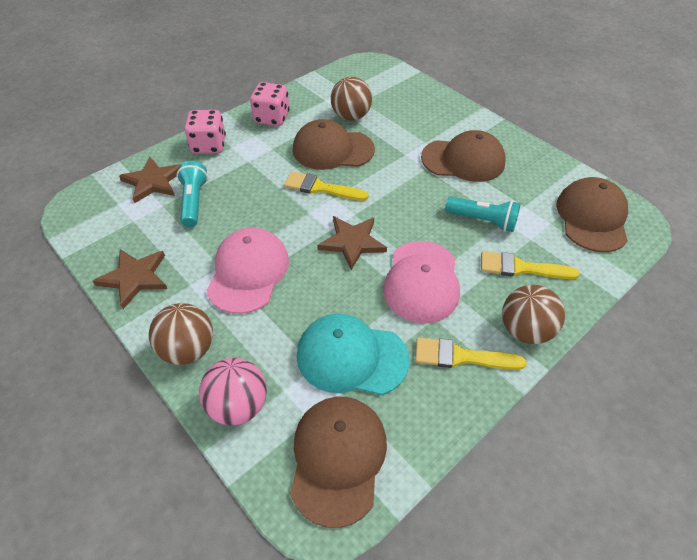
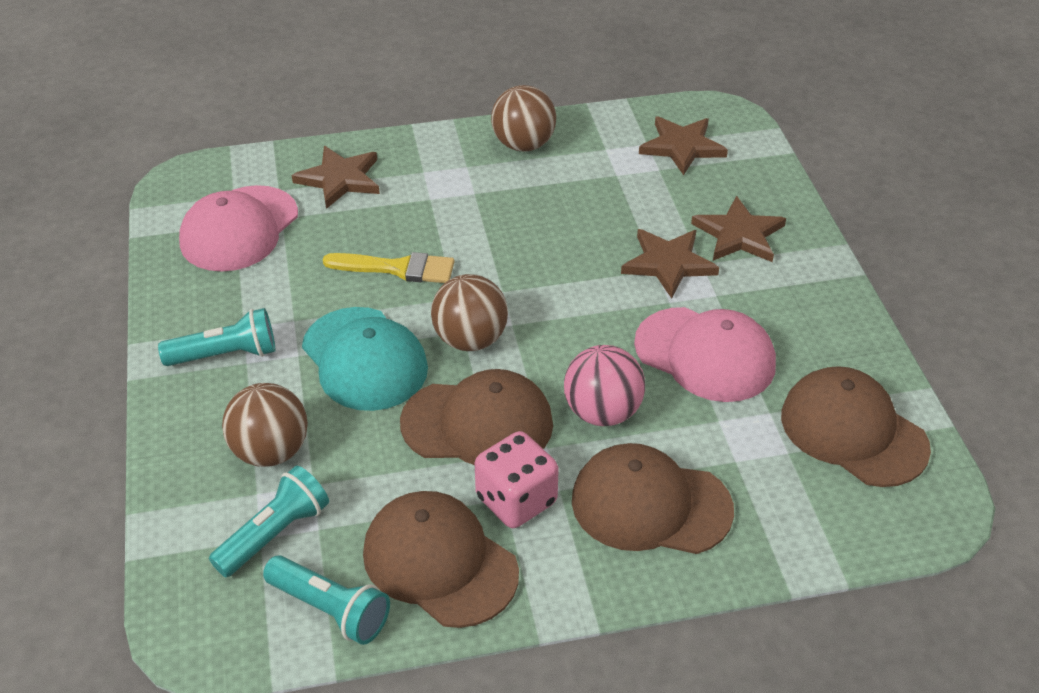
brown star: [93,249,167,309] [119,157,180,203] [317,216,387,270] = 3 -> [292,146,380,209] [621,229,719,299] [639,116,728,175] [691,196,786,262] = 4
pink dice: [184,110,226,154] [250,82,290,126] = 2 -> [475,431,559,528] = 1
turquoise flashlight: [177,161,208,227] [445,196,521,232] = 2 -> [158,308,275,366] [209,466,329,577] [263,555,390,645] = 3
yellow brush: [284,171,369,201] [415,337,527,370] [481,251,580,279] = 3 -> [323,252,454,283] = 1

